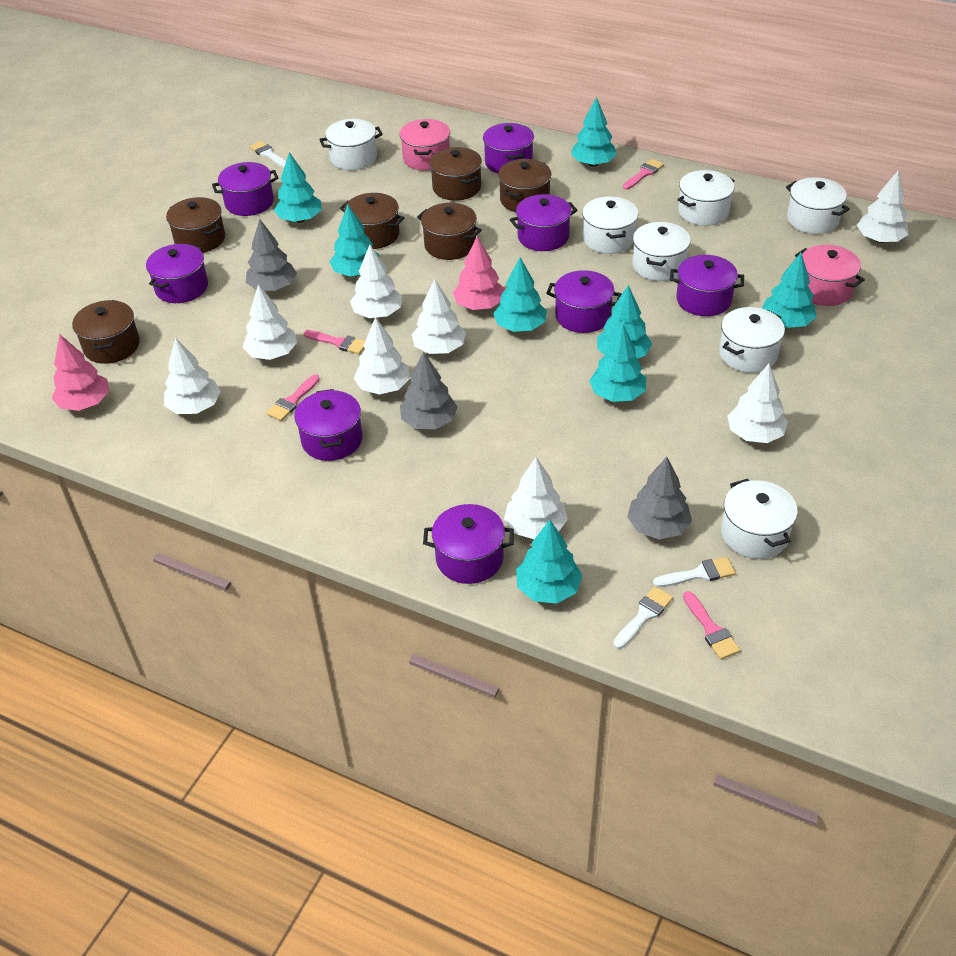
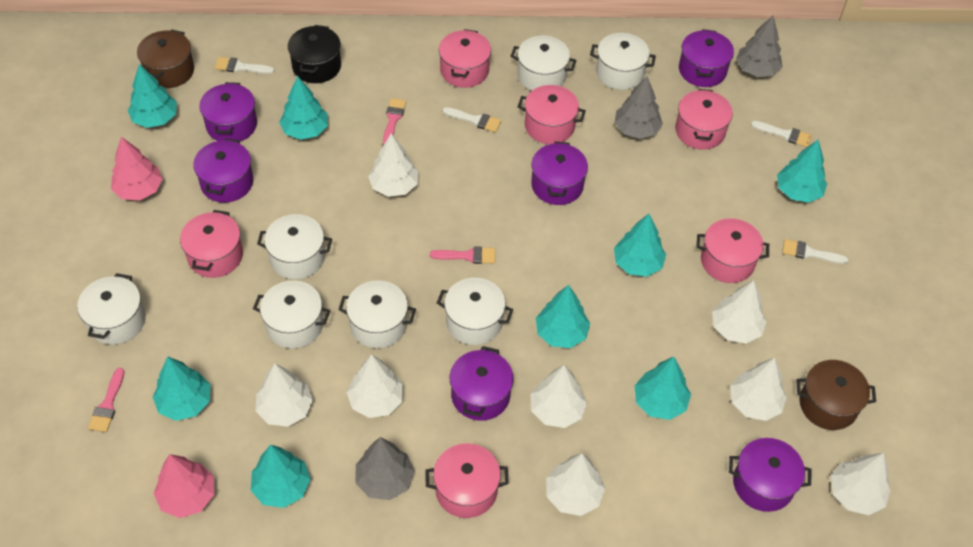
black pot: none = 0 -> [288,25,341,83] = 1
brown pot: [72,300,140,364] [166,197,225,253] [340,193,404,249] [417,203,482,260] [429,147,482,201] [498,159,552,212] = 6 -> [137,29,194,88] [796,360,876,430] = 2
pink brush: [267,375,320,421] [304,330,365,354] [623,159,664,190] [683,591,740,660] = 4 -> [88,368,125,432] [383,98,406,145] [430,247,495,264] = 3
pink pot: [400,119,450,171] [795,245,865,306] = 2 -> [180,210,243,278] [425,443,509,518] [439,29,491,88] [518,85,586,144] [675,89,733,150] [696,218,769,283] = 6
purple pot: [146,244,208,303] [212,162,279,216] [294,389,362,461] [423,504,514,584] [483,123,534,173] [510,194,578,251] [546,270,622,333] [670,255,744,316] = 8 -> [193,138,253,203] [199,82,257,142] [449,346,514,421] [531,141,588,205] [679,29,734,87] [729,438,811,512] = 6
white brush: [249,141,286,168] [613,586,673,649] [653,557,736,587] = 3 -> [215,57,274,74] [442,107,501,132] [751,121,812,147] [782,239,848,264] = 4

